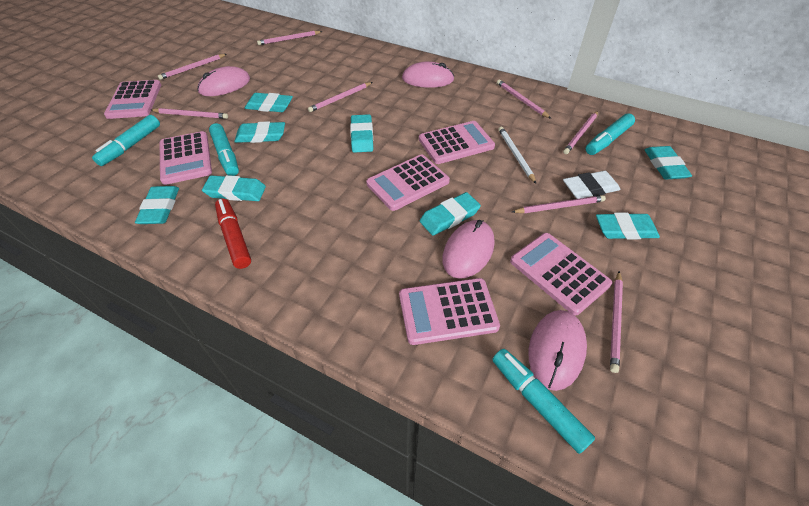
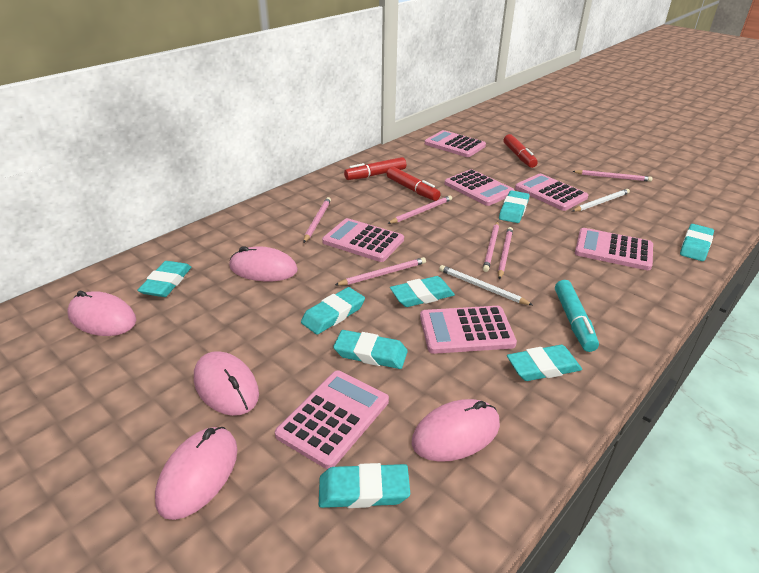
pink calculator: [104,80,161,119] [160,131,212,185] [366,154,450,211] [399,278,500,345] [419,121,495,164] [510,233,612,315] = 6 -> [275,371,389,469] [322,218,404,262] [420,306,517,354] [425,130,486,157] [445,169,515,206] [515,174,588,211] [575,228,653,270] = 7
pink mouse: [197,66,250,96] [402,61,455,88] [443,220,494,279] [528,310,587,391] = 4 -> [68,291,136,336] [155,427,238,520] [194,351,259,416] [229,246,298,281] [412,399,500,462] = 5
pink pencil: [151,108,228,119] [158,54,227,80] [257,31,323,45] [308,82,372,112] [497,80,551,119] [512,195,606,213] [563,111,598,154] [610,271,623,373] = 8 -> [303,197,331,243] [335,257,426,286] [387,195,452,224] [483,221,499,272] [498,227,513,280] [572,170,652,182] = 6
red marker: [215,198,251,269] = 1 -> [344,157,406,180] [387,167,441,201] [504,134,538,168] = 3
turquoise marker: [92,115,160,166] [209,123,239,176] [492,349,595,454] [586,113,635,155] = 4 -> [555,280,599,352] = 1
white eraser: [563,171,621,199] = 1 -> none = 0
white pencil: [498,127,536,184] = 1 -> [439,265,533,305] [572,189,630,212] = 2

